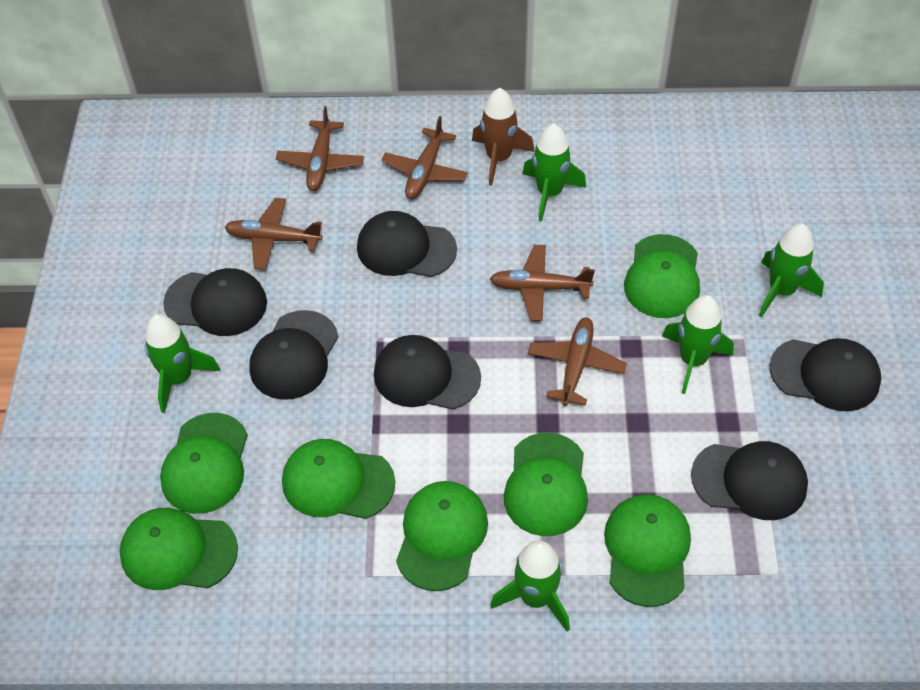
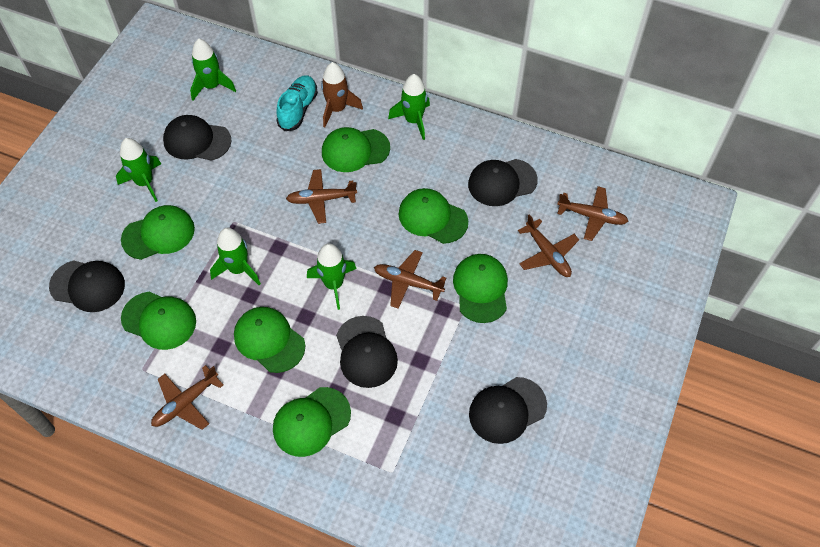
black cap: [163,268,267,336] [249,310,338,400] [357,211,457,277] [374,335,481,410] [691,441,808,520] [770,338,881,411] = 6 -> [49,260,125,312] [163,115,232,161] [336,316,398,388] [468,159,538,206] [469,377,547,444] = 5
turquoise shoe: none = 0 -> [276,76,318,131] = 1

